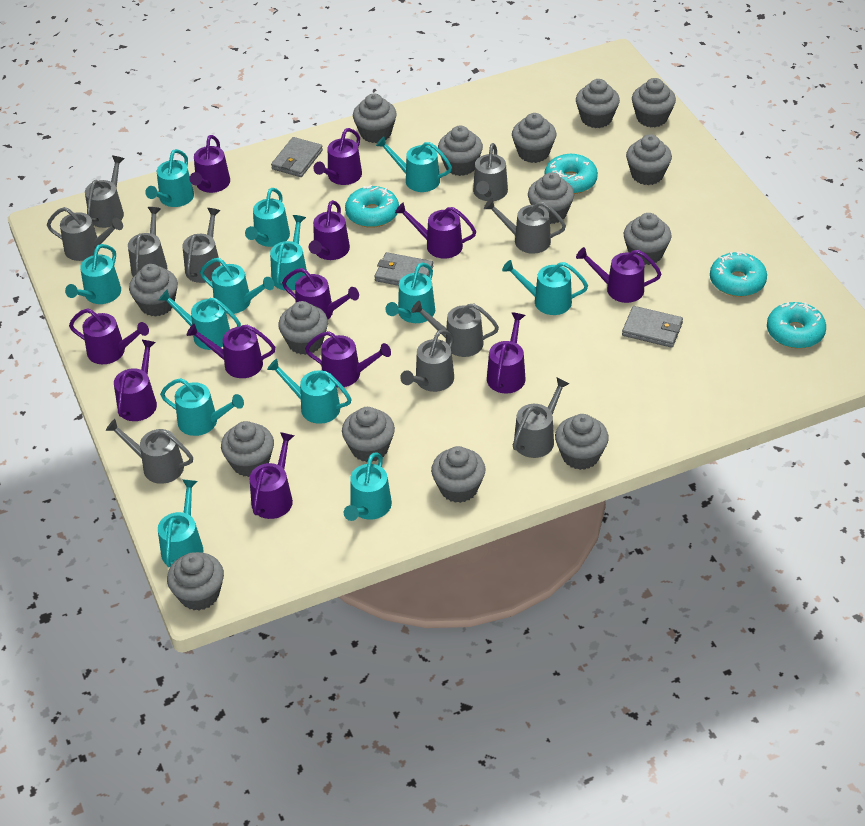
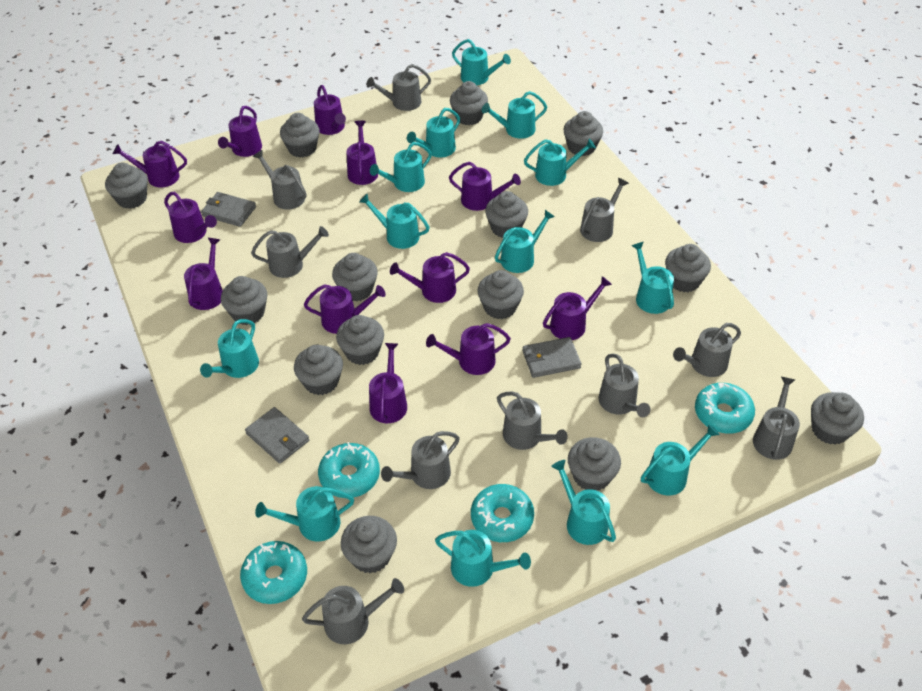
grey cupcake: [129,264,178,317] [167,552,224,611] [221,421,274,477] [278,301,328,355] [342,407,395,462] [353,94,397,143] [431,446,486,503] [438,126,483,176] [512,113,556,163] [528,172,574,224] [555,414,609,470] [576,79,620,128] [624,213,672,265] [626,134,672,185] [632,78,676,127] = 15 -> [105,162,148,209] [221,276,267,325] [280,113,320,158] [294,345,343,395] [332,253,378,301] [336,315,384,365] [341,516,397,574] [450,81,488,125] [478,270,524,319] [485,191,528,238] [563,111,603,156] [568,437,621,491] [665,244,711,292] [811,392,864,445] = 14

